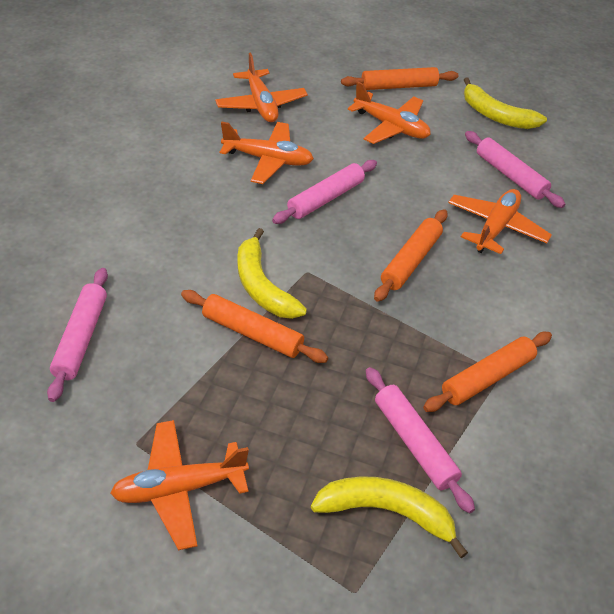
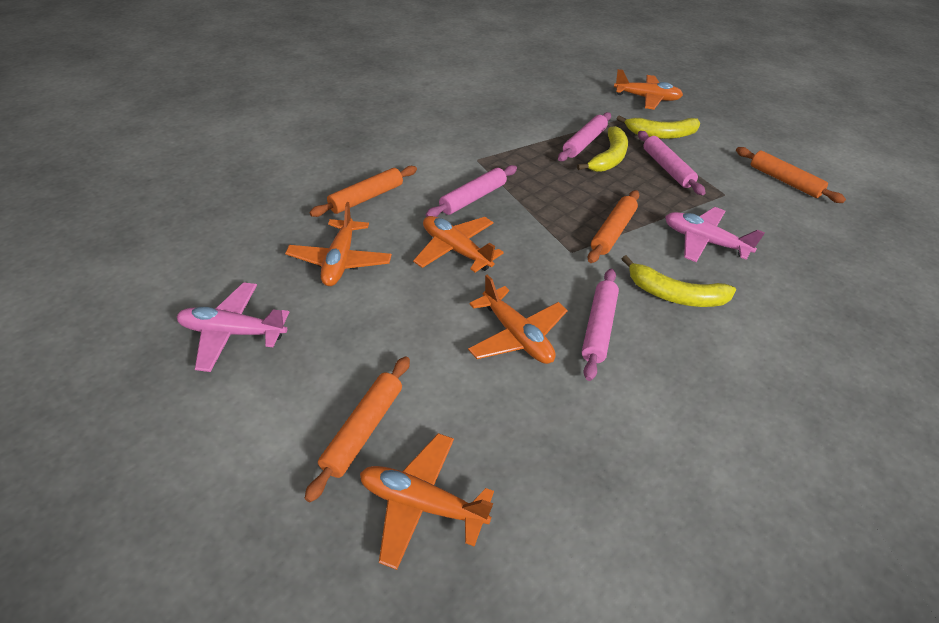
pink plane: none = 0 -> [177,282,289,372] [665,207,765,262] = 2

